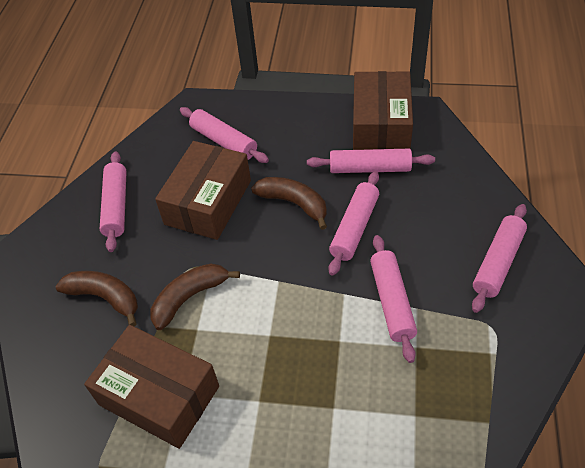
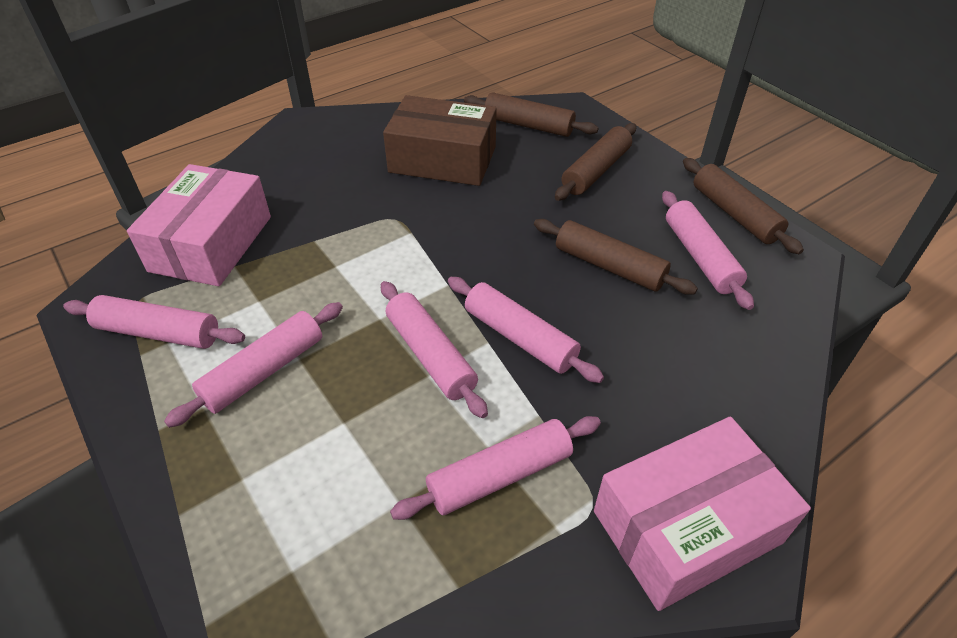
brown banana: [55,271,138,326] [151,263,240,330] [251,177,327,230] = 3 -> none = 0
brown box: [84,325,219,449] [155,141,251,240] [353,71,413,150] = 3 -> [383,95,497,186] = 1
brown rolling pin: none = 0 -> [464,92,599,137] [534,219,698,295] [555,123,636,201] [683,158,804,254] = 4
pink box: none = 0 -> [127,164,271,286] [594,417,811,611] = 2

